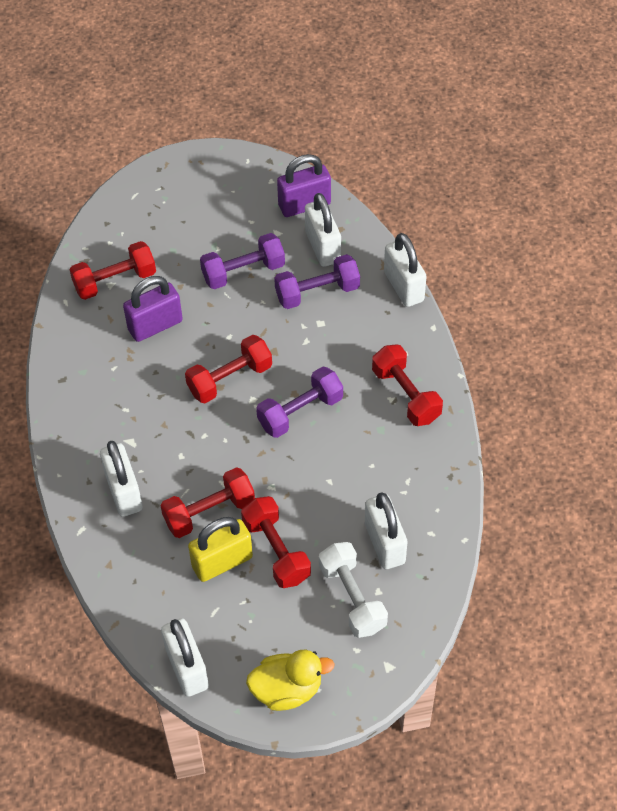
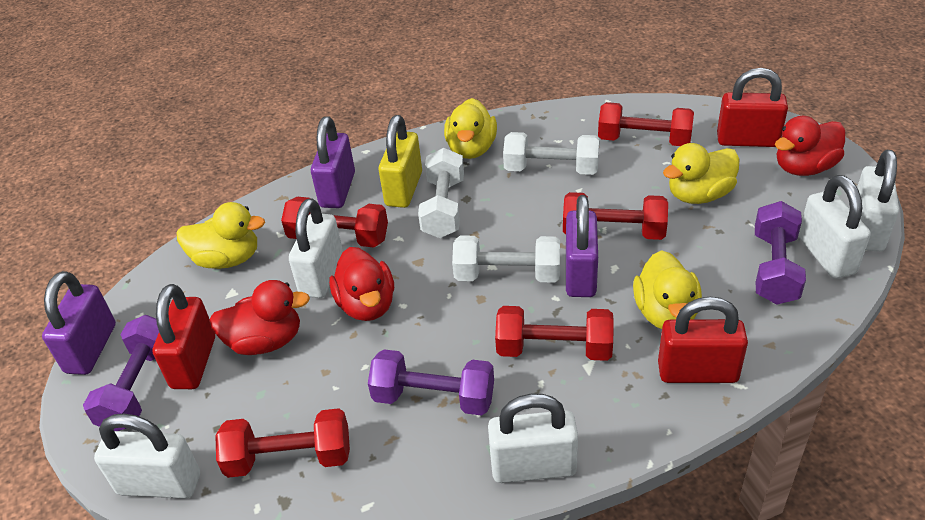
purple padlock: [123,276,183,342] [277,154,331,217] = 2 -> [42,271,116,375] [311,117,355,208] [566,195,598,297] = 3
red duck: none = 0 -> [209,280,310,355] [329,247,394,321] [775,116,845,176] = 3
red padlock: none = 0 -> [153,284,215,389] [658,297,748,383] [717,68,788,147] = 3
white dumbbell: [319,542,388,638] = 1 -> [418,148,464,238] [452,236,560,282] [503,132,600,175] = 3
yellow duck: [246,650,335,711] = 1 -> [177,202,265,269] [444,98,497,159] [633,250,702,329] [663,143,740,204] = 4

